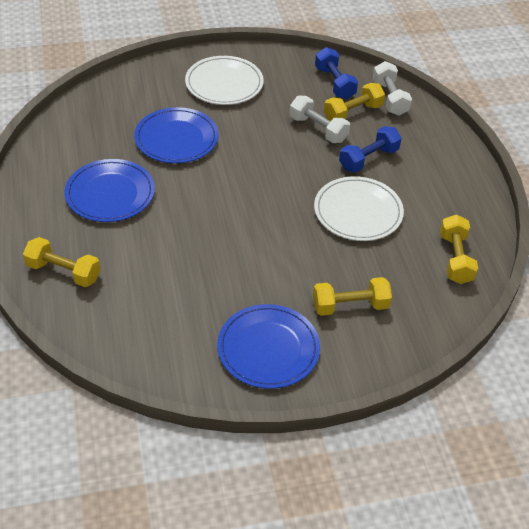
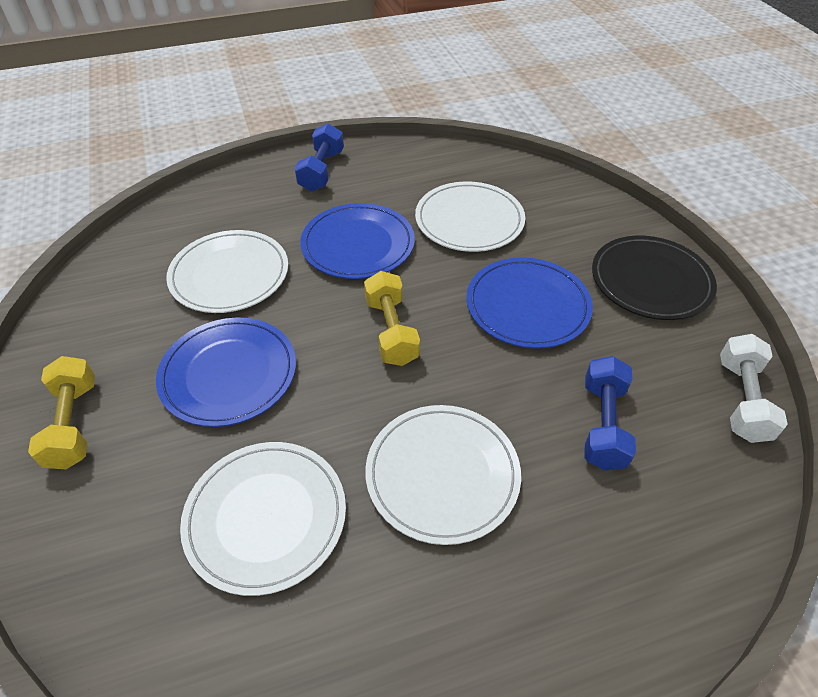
black plate: none = 0 -> [592,236,717,320] = 1
white dumbbell: [290,96,350,143] [373,61,412,116] = 2 -> [720,334,788,443] = 1
white plate: [185,56,264,105] [314,176,404,241] = 2 -> [166,230,288,313] [180,442,346,596] [365,405,521,545] [415,181,525,252] = 4
yellow dumbbell: [23,237,101,287] [313,277,392,316] [324,83,385,121] [440,214,478,284] = 4 -> [28,356,95,469] [364,271,420,366] = 2

